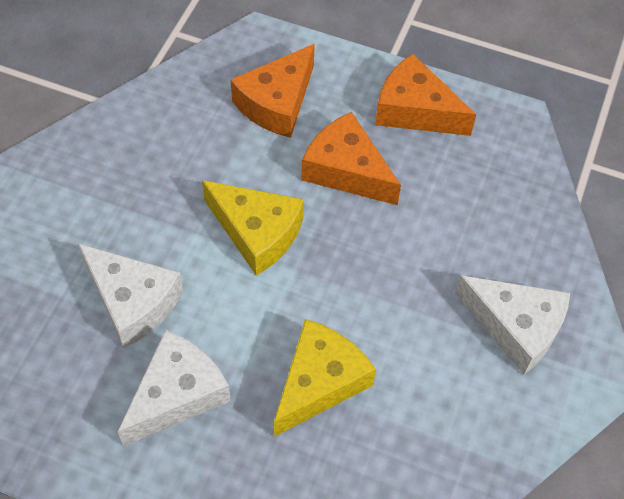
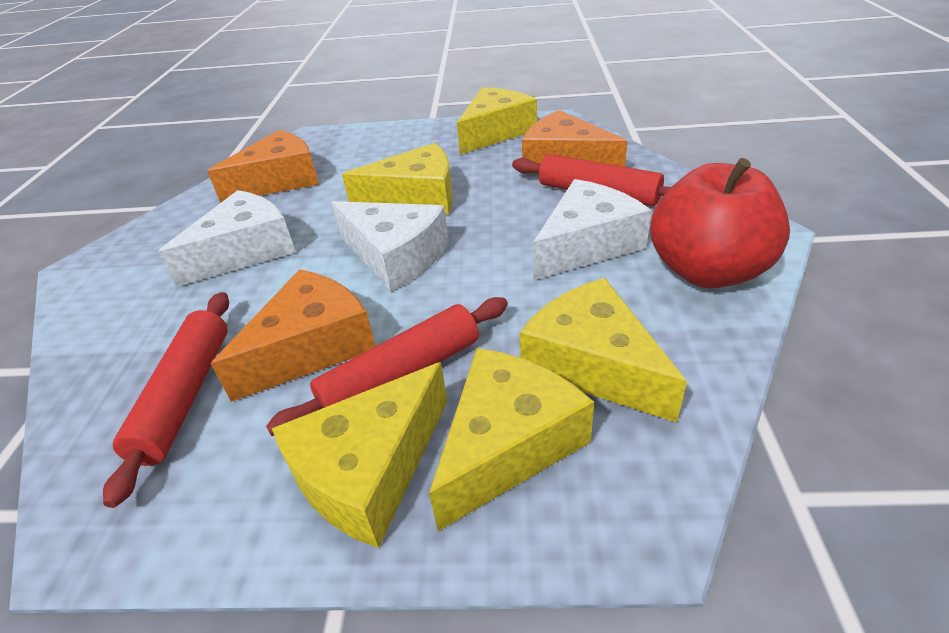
red apple: none = 0 -> [650,158,790,288] = 1
red rolling pin: none = 0 -> [103,292,229,508] [266,297,508,436] [512,154,671,206] = 3
yellow cheese: [202,180,304,276] [274,319,376,437] = 2 -> [272,362,447,548] [342,143,453,214] [429,348,594,531] [457,87,537,154] [520,278,687,423] = 5

